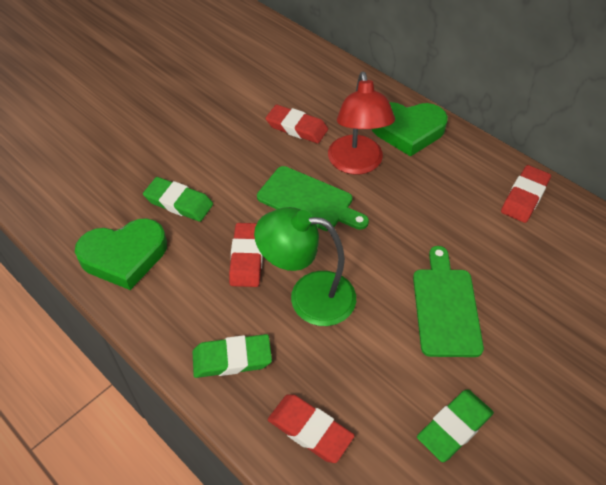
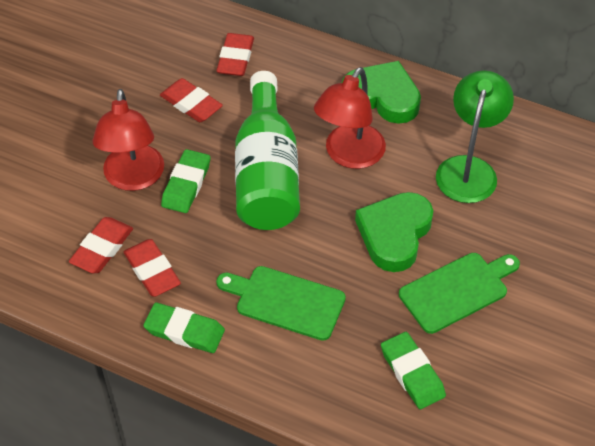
green bottle: none = 0 -> [235,71,300,230] = 1
red lamp: [328,71,395,174] = 1 -> [93,89,164,191] [314,67,386,169] = 2

